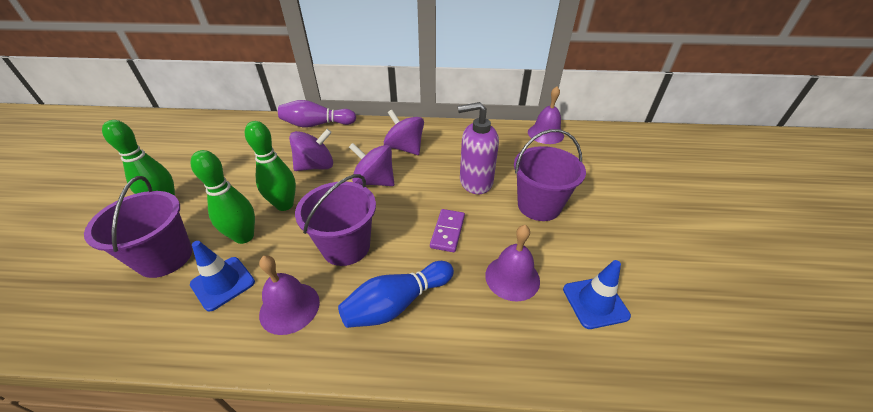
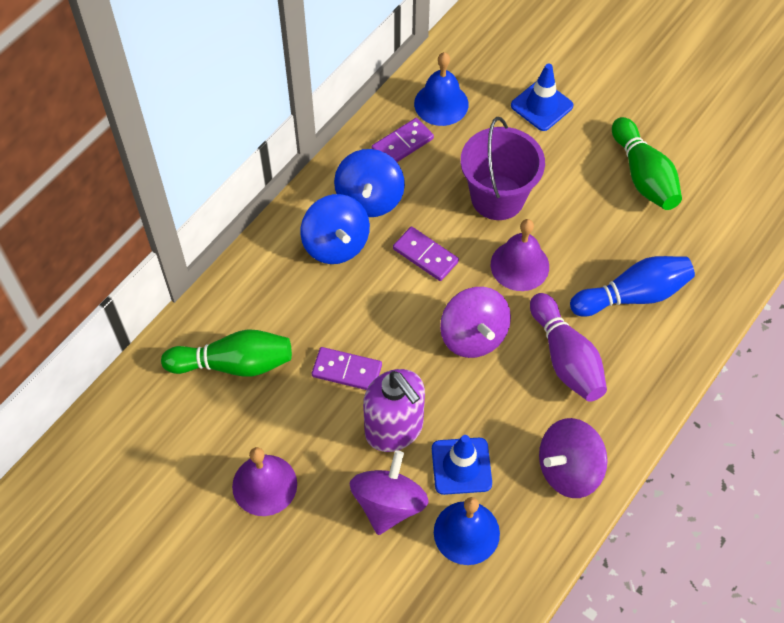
blue bell: none = 0 -> [414,52,469,126] [434,497,500,565] = 2
blue spinning top: none = 0 -> [300,194,370,264] [334,149,405,217] = 2
green bowling pin: [102,120,175,196] [191,150,255,244] [245,121,296,211] = 3 -> [161,329,292,377] [612,117,682,210] = 2
purple bell: [259,255,320,335] [485,225,540,301] [528,86,564,144] = 3 -> [232,447,297,516] [491,219,549,291] = 2
purple bucket: [84,176,192,278] [295,174,376,266] [514,129,586,221] = 3 -> [461,117,545,220] = 1
purple domino: [430,209,465,252] = 1 -> [312,347,382,390] [371,118,434,162] [393,227,459,281] = 3

